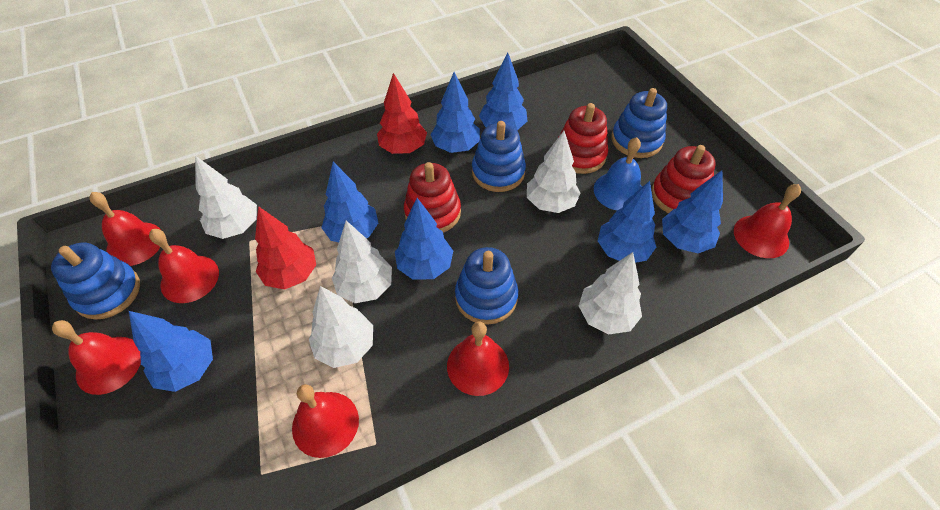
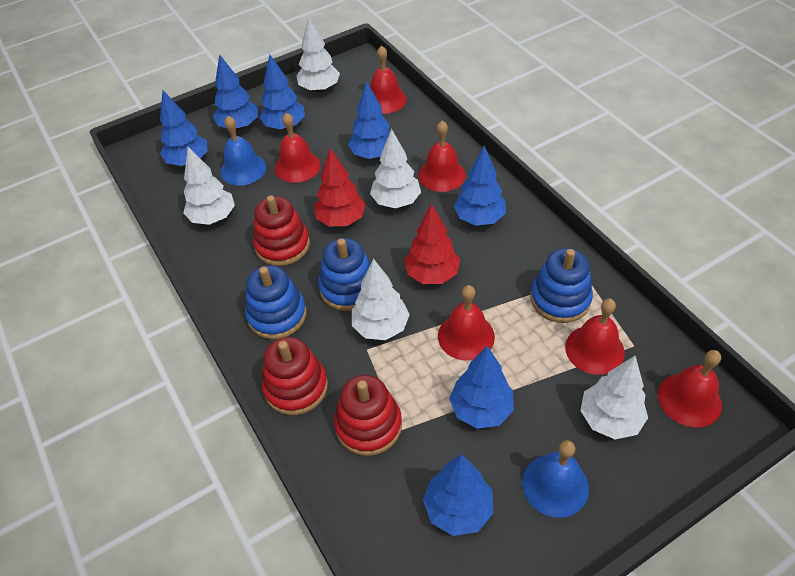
blue bell: [594,137,642,210] = 1 -> [220,116,266,186] [522,440,589,518] = 2
blue stacking toy: [51,243,140,320] [455,247,518,325] [472,121,526,192] [612,88,667,158] = 4 -> [245,265,307,339] [318,238,371,311] [531,248,593,323] = 3

